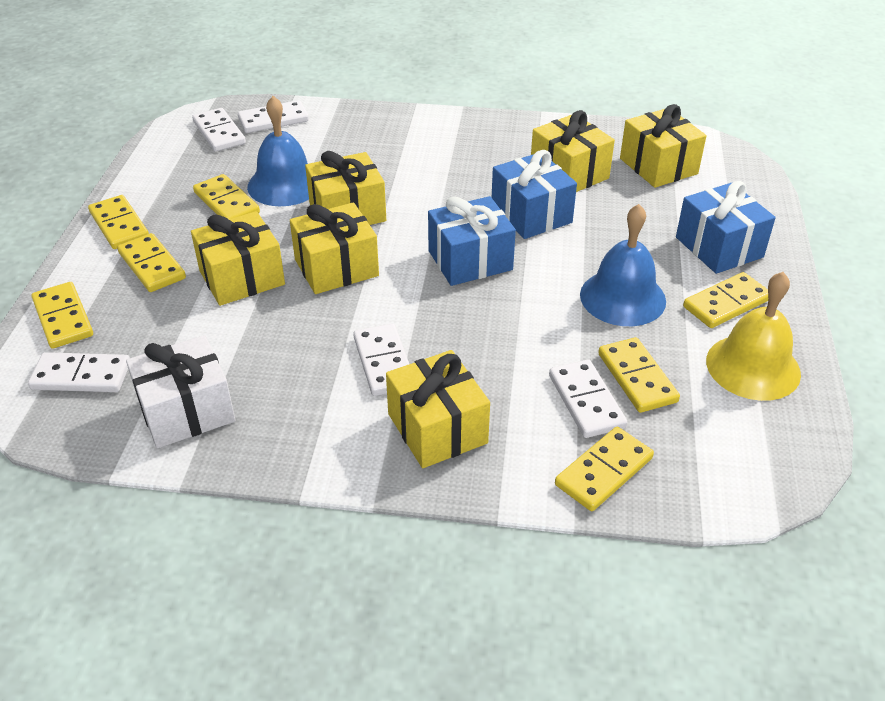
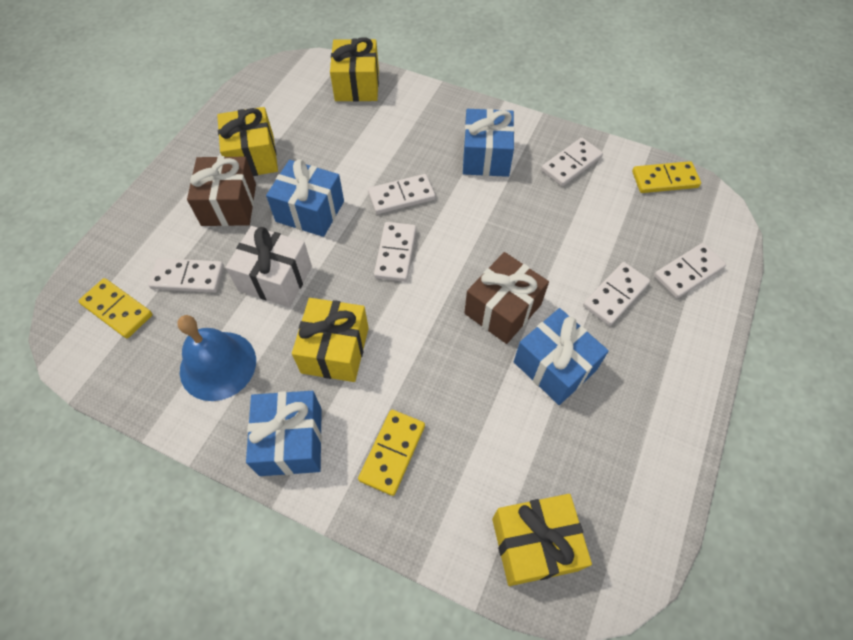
blue bell: [247,96,309,206] [580,204,666,326] = 2 -> [177,315,256,401] = 1
blue gift: [428,196,516,286] [492,150,577,239] [676,181,776,274] = 3 -> [246,391,322,476] [266,159,344,237] [463,109,515,177] [514,308,609,405] = 4
brown gift: none = 0 -> [187,156,256,226] [464,252,549,344] = 2
white domino: [28,352,130,392] [192,108,246,152] [238,100,309,133] [353,323,409,396] [549,360,627,438] = 5 -> [148,258,224,293] [368,174,435,214] [374,222,416,282] [541,138,603,186] [583,262,650,326] [654,243,726,298] = 6
yellow bell: [706,272,801,401] = 1 -> none = 0
yellow domino: [31,282,93,349] [88,195,149,249] [117,233,186,292] [193,174,260,219] [555,427,654,511] [598,337,680,413] [683,272,768,328] = 7 -> [78,278,153,338] [358,410,425,496] [632,161,701,193] = 3
yellow gift: [191,211,285,306] [290,202,379,294] [305,151,386,225] [386,350,490,468] [531,110,615,192] [620,104,707,188] = 6 -> [217,107,278,176] [292,298,369,382] [330,37,379,102] [492,494,592,586] = 4

